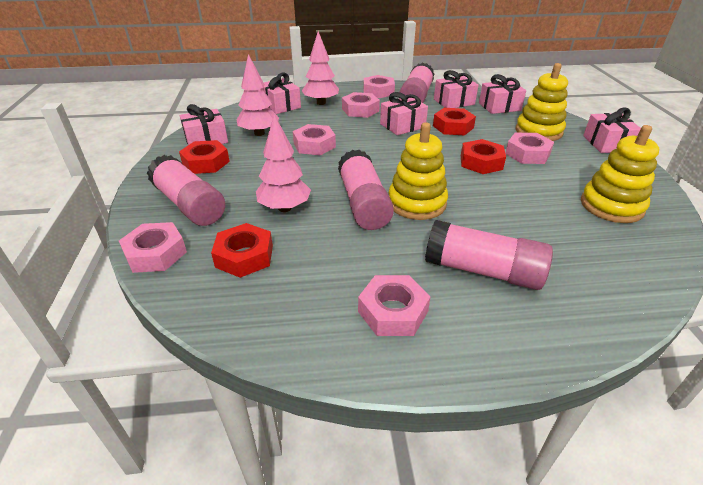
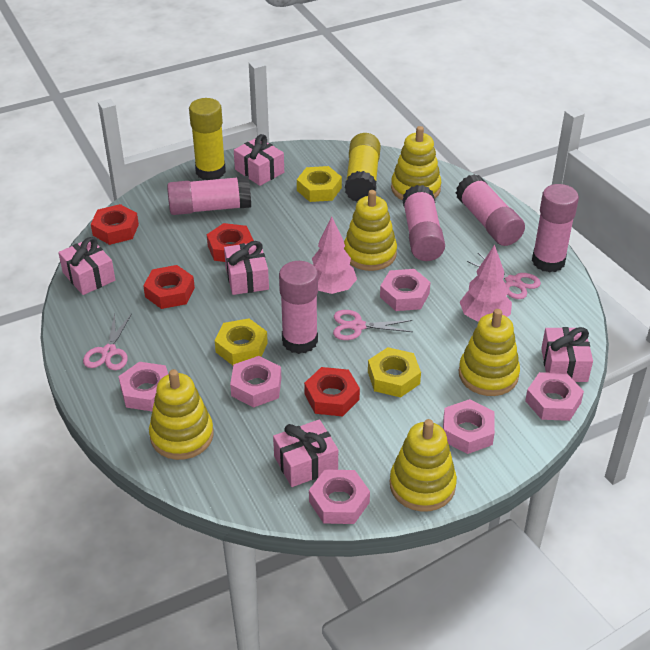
pink gift: [180,104,228,145] [262,73,301,114] [380,92,428,135] [434,70,478,108] [479,74,526,114] [583,108,641,153] = 6 -> [58,237,115,295] [224,241,269,295] [234,134,284,186] [273,419,338,487] [541,327,593,382] = 5
pink glue stick: [147,155,225,226] [338,150,394,230] [400,62,435,103] [425,220,553,290] = 4 -> [167,176,251,215] [279,261,318,354] [402,185,445,261] [456,174,525,246] [532,184,579,273] = 5
pink scissors: none = 0 -> [83,313,132,370] [333,310,413,340] [467,253,541,299] = 3
pink tree: [237,54,279,136] [256,114,311,212] [302,31,339,105] = 3 -> [312,216,357,294] [460,245,512,322] = 2
yellow glue stick: none = 0 -> [189,98,226,180] [345,133,381,202] = 2
yellow nut: none = 0 -> [215,318,268,365] [297,166,342,202] [368,347,421,398] = 3
yellow stacking toy: [389,122,448,220] [516,63,568,141] [581,125,660,223] = 3 -> [149,369,214,460] [344,190,397,271] [390,419,457,512] [391,126,441,200] [459,309,520,396] = 5

